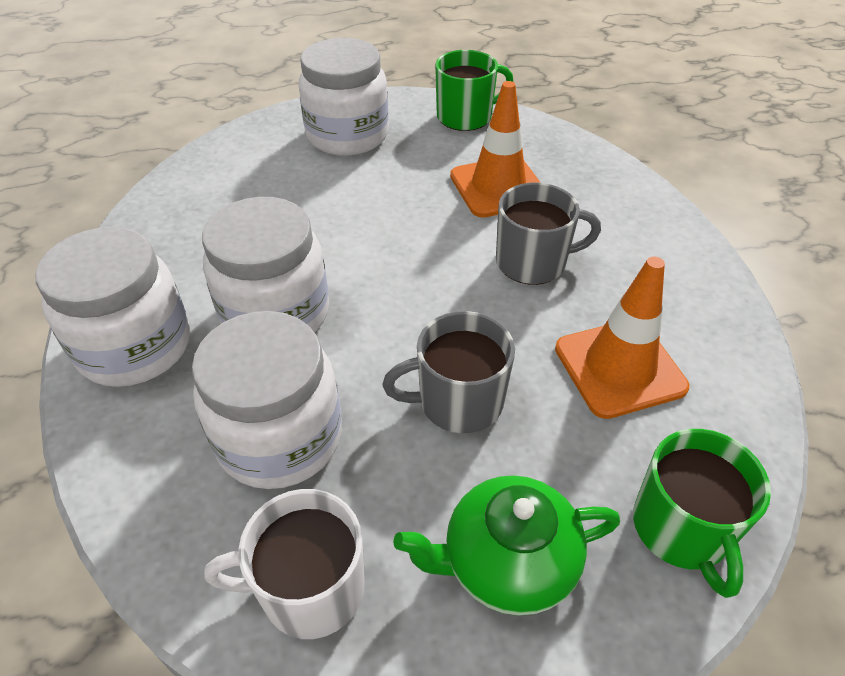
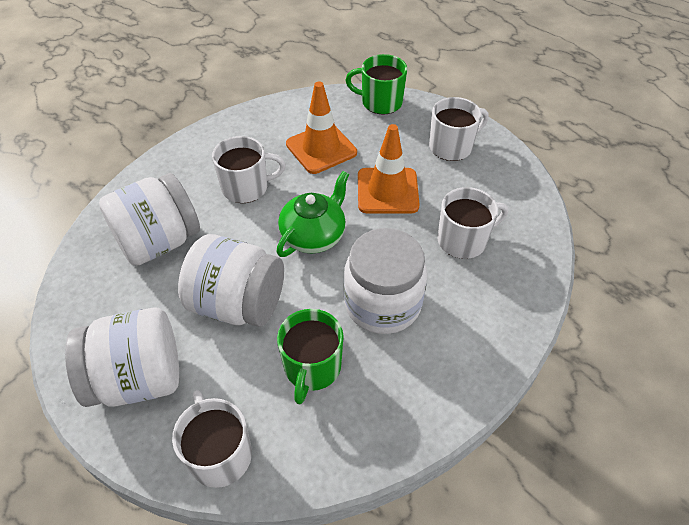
grey mug: [382,311,515,433] [496,183,601,285] = 2 -> none = 0
white mug: [204,489,365,639] = 1 -> [172,390,252,488] [212,136,286,203] [429,97,489,161] [437,187,508,259] = 4

